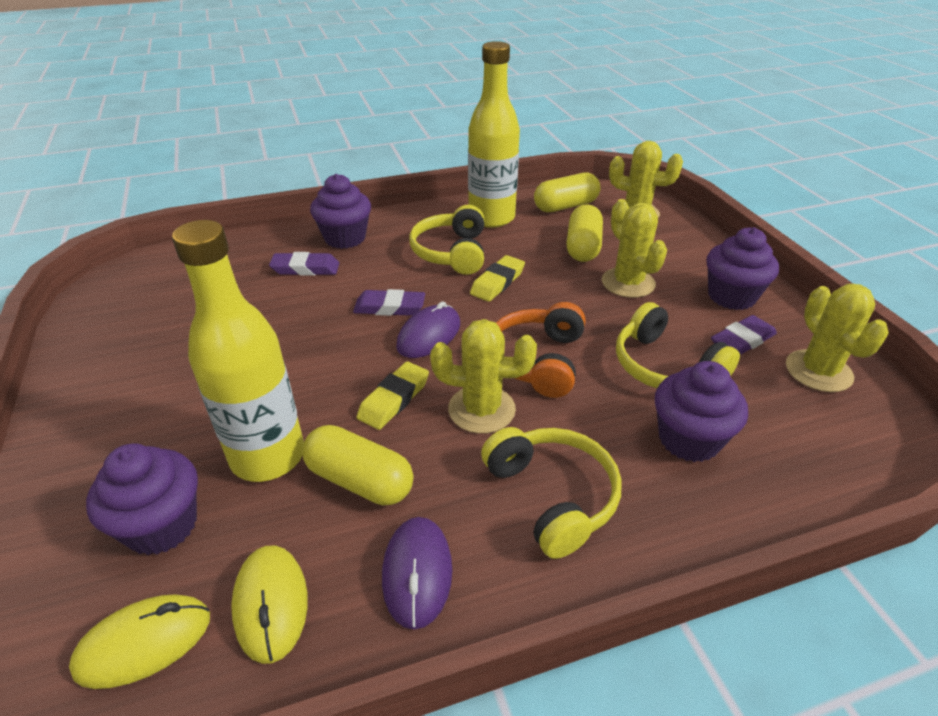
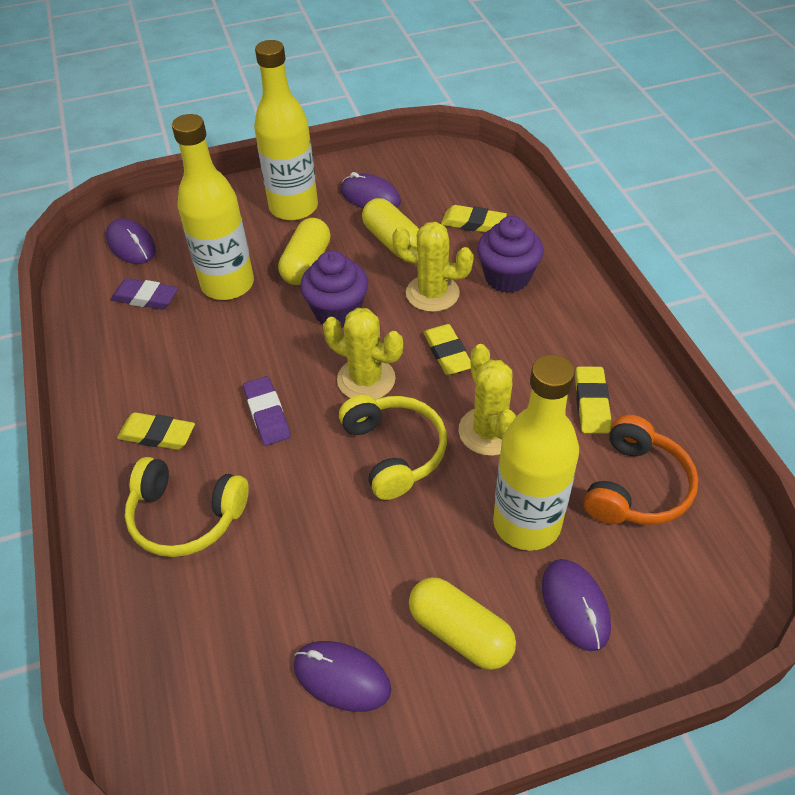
purple cupcake: [86,443,198,555] [310,174,371,249] [655,361,748,462] [707,227,779,310] = 4 -> [300,251,368,328] [477,216,544,293] = 2
purple eraser: [269,252,339,276] [353,289,425,316] [711,315,777,355] = 3 -> [111,278,178,309] [243,376,291,446] = 2
purple mouse: [382,517,452,630] [396,301,460,358] = 2 -> [106,218,156,264] [293,641,391,712] [341,172,401,208] [542,559,611,651] = 4
yellow bottle: [172,220,304,482] [468,41,520,228] = 2 -> [172,114,254,300] [254,40,318,221] [493,354,579,551] = 3
yellow cactus: [430,319,537,434] [602,199,667,298] [609,141,683,218] [786,284,889,392] = 4 -> [323,308,403,399] [392,222,474,312] [458,344,517,456] = 3
yellow eraser: [357,361,429,430] [470,255,525,302] = 2 -> [117,412,195,450] [423,324,471,375] [441,205,507,232] [575,366,611,434] = 4
yellow headphones: [409,205,484,275] [481,427,622,559] [616,302,740,388] = 3 -> [125,457,249,557] [339,395,447,500] = 2
yellow mouse: [69,595,210,689] [231,545,308,664] = 2 -> none = 0

